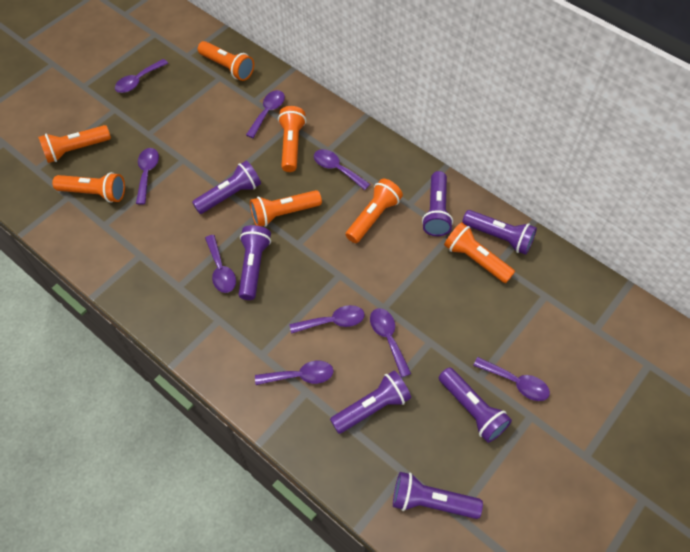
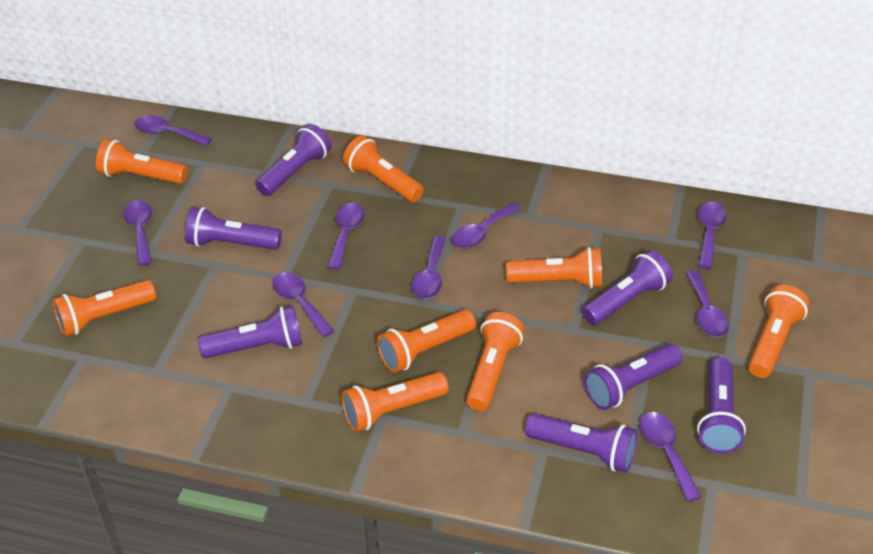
orange flashlight: [38,125,111,163] [52,172,125,203] [198,41,254,81] [250,190,322,227] [278,106,306,172] [345,179,403,243] [444,222,515,283] = 7 -> [52,280,156,337] [96,139,187,184] [341,372,448,432] [343,136,424,202] [377,309,476,373] [466,312,524,411] [506,247,602,289] [748,285,809,378] = 8

